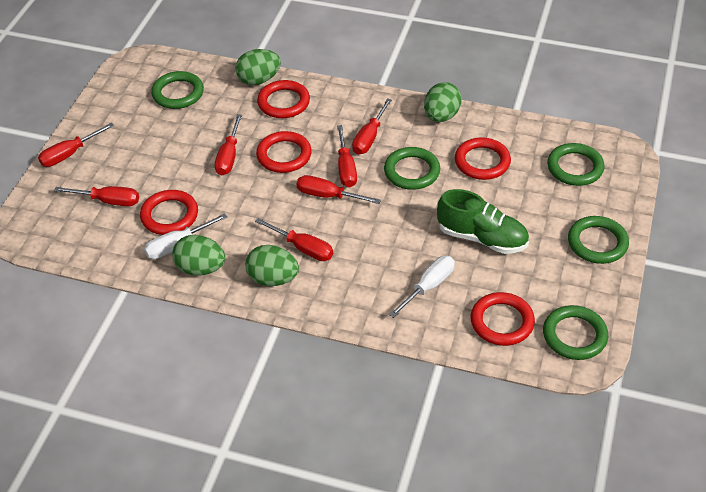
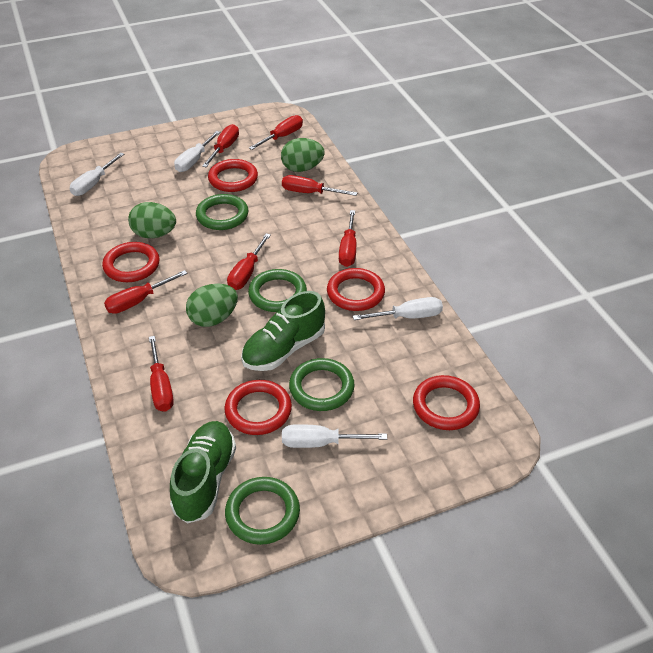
green egg: [172,235,225,276] [235,49,281,85] [245,245,299,286] [424,82,462,122] = 4 -> [128,202,176,238] [186,284,238,327] [281,138,325,172] = 3
green ring: [151,71,204,109] [384,147,440,190] [543,305,608,360] [547,143,604,186] [568,216,629,264] = 5 -> [196,194,248,230] [225,477,300,545] [248,269,307,312] [289,358,355,411] = 4
green shoe: [437,189,529,254] = 1 -> [170,421,236,523] [241,291,325,371] = 2
white screwdriver: [144,213,227,259] [389,256,455,318] = 2 -> [70,153,124,196] [174,131,220,172] [282,424,387,448] [353,297,443,320] = 4

